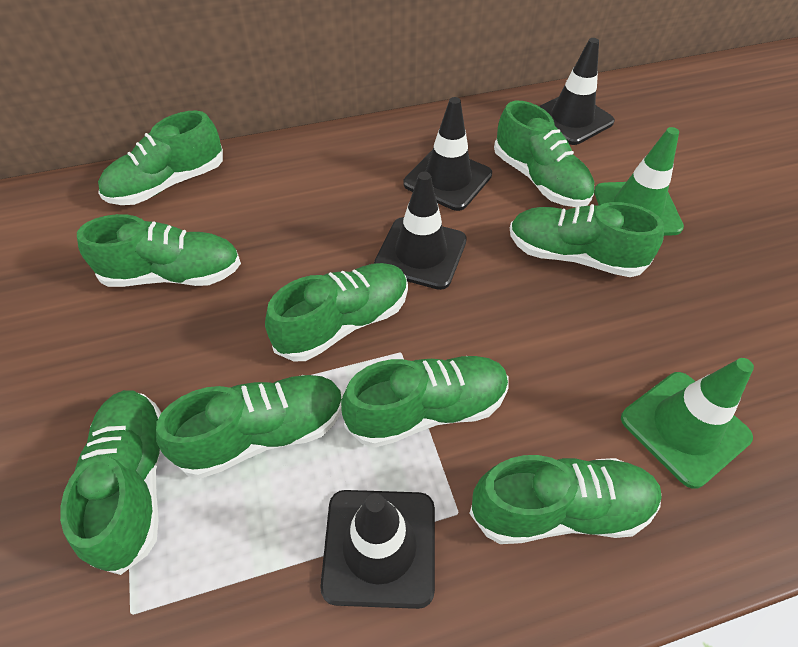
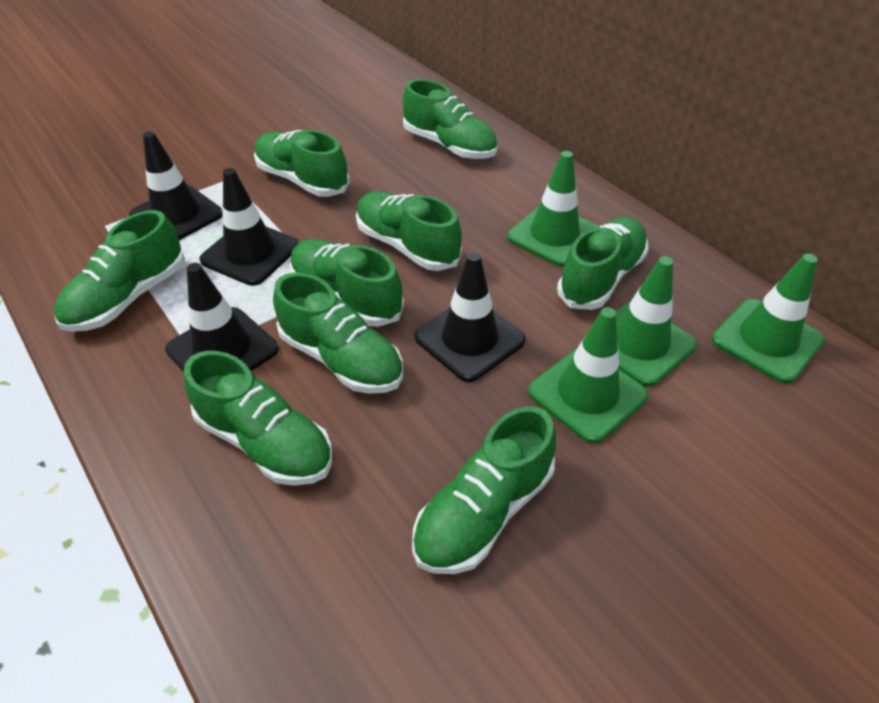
green traffic cone: [594,127,684,236] [621,358,754,489] = 2 -> [507,151,599,267] [528,307,648,444] [585,256,697,387] [712,254,825,384] = 4

